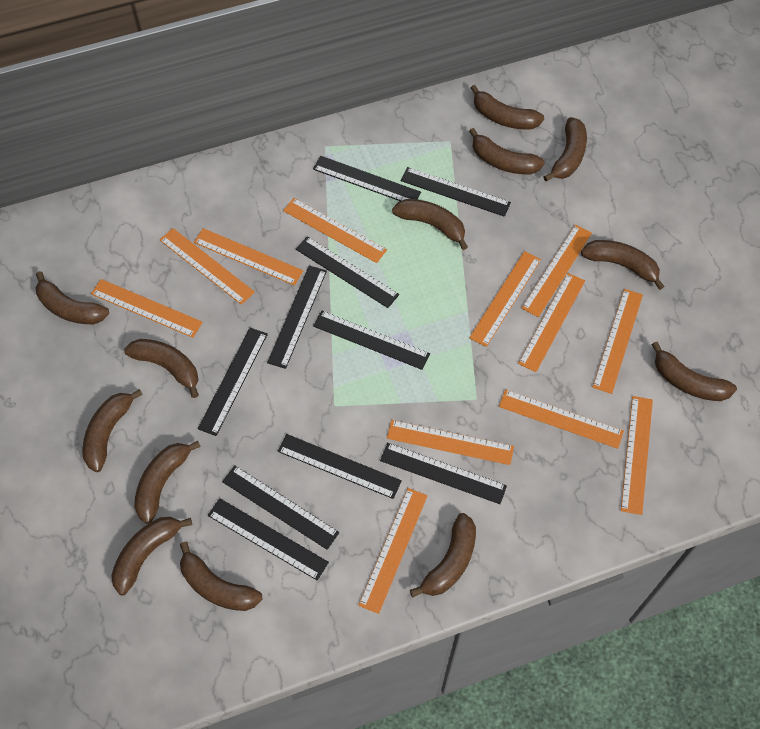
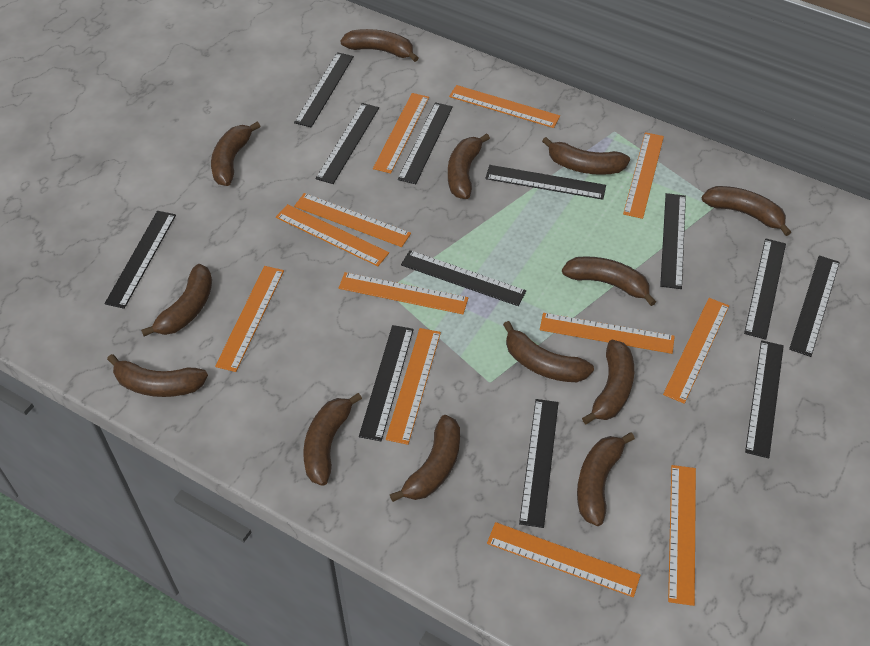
black ruler: [198,327,268,436] [208,498,329,580] [222,465,339,550] [267,265,327,369] [278,434,402,499] [296,236,399,308] [313,156,421,201] [313,311,430,370] [380,443,507,504] [401,167,511,217] = 10 -> [105,211,176,309] [294,52,354,127] [316,103,379,184] [359,325,414,441] [398,102,453,184] [401,250,526,306] [485,165,606,200] [519,399,559,528] [660,193,686,289] [744,238,786,340] [745,340,784,458] [789,255,840,357] = 12

